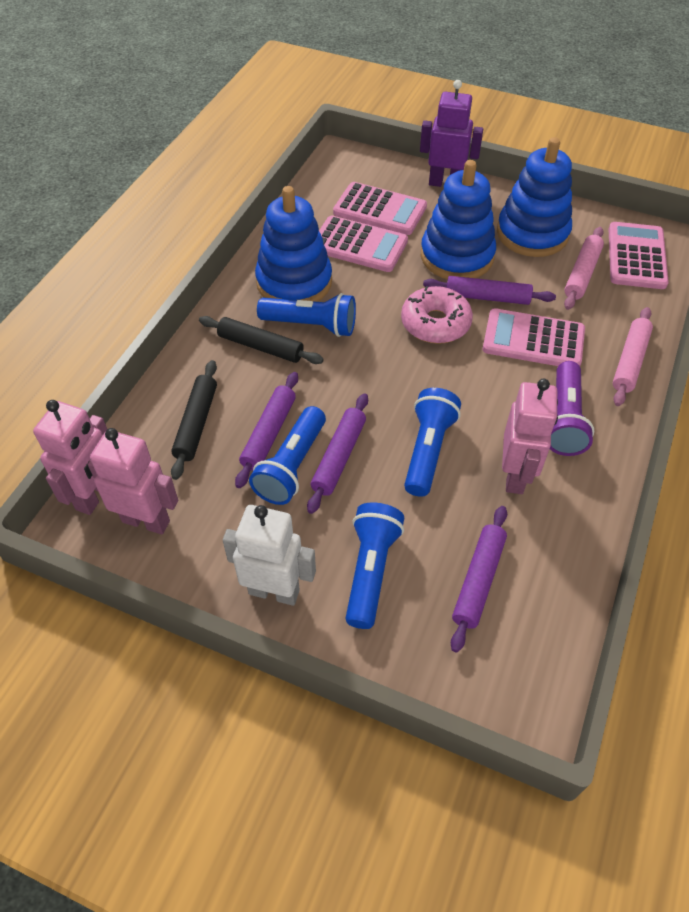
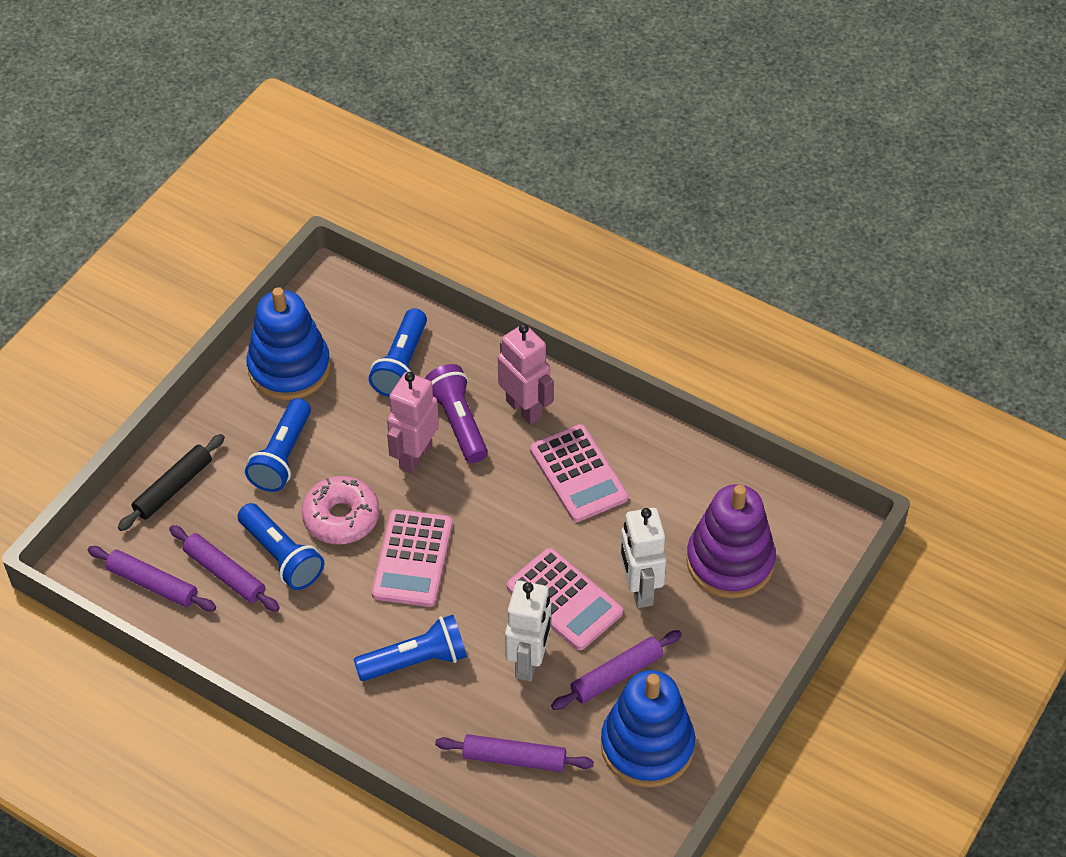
black rolling pin: [171,360,217,480] [199,316,324,364] = 2 -> [118,434,225,531] = 1
blue stacking toy: [255,186,332,302] [421,160,496,279] [497,137,572,257] = 3 -> [246,287,330,400] [601,670,695,788] = 2
pink calculator: [319,216,408,272] [333,182,427,235] [483,308,585,366] [608,222,669,289] = 4 -> [372,509,452,607] [507,548,623,650] [530,424,628,522] = 3
pink robot: [33,400,107,515] [88,428,178,534] [502,379,558,494] = 3 -> [387,372,439,474] [498,324,553,425] = 2
pink rolling pin: [564,227,604,310] [613,307,653,406] = 2 -> none = 0
purple robot: [420,80,483,187] = 1 -> none = 0
purple stacking toy: none = 0 -> [686,484,776,598] = 1
white robot: [223,505,316,606] = 1 -> [505,581,551,681] [620,508,666,608] = 2

